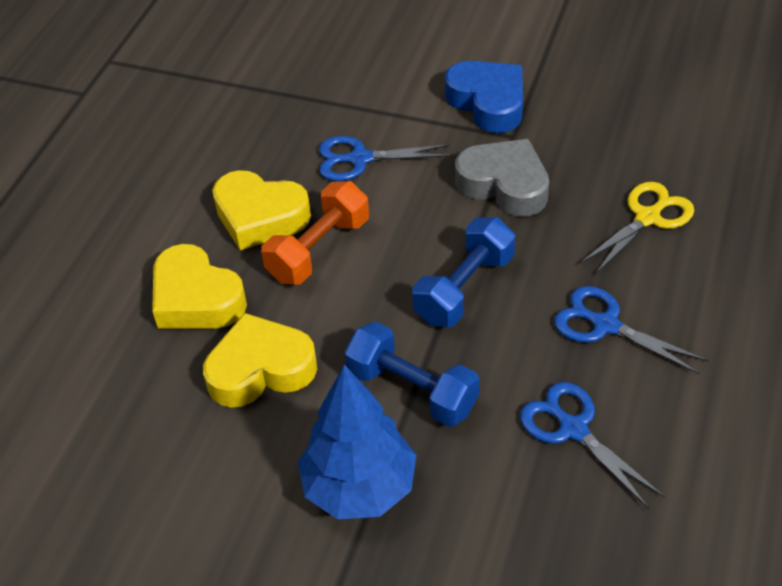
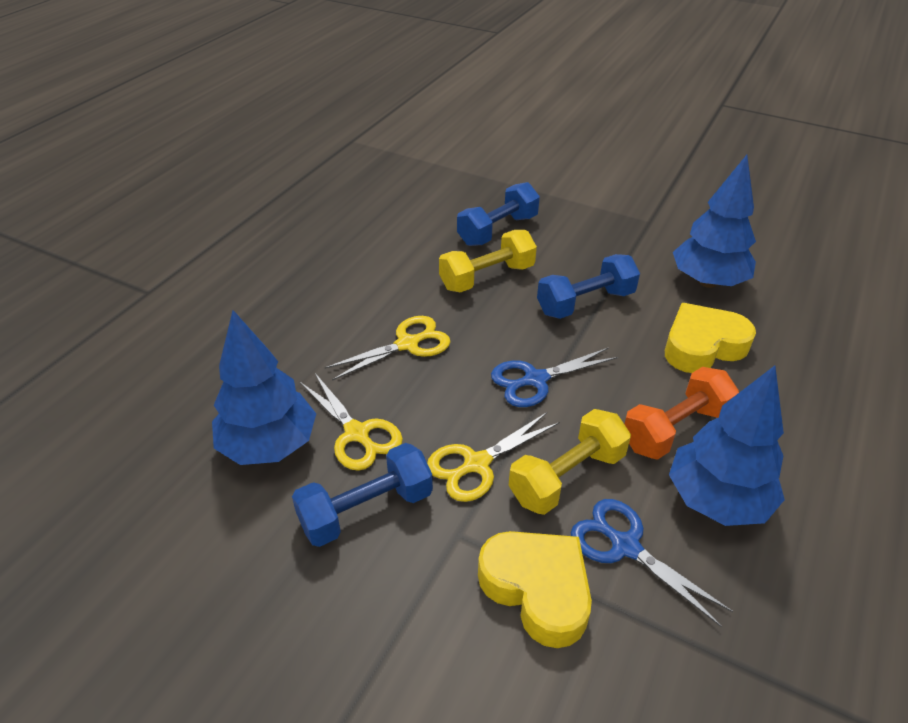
blue dumbbell: [344,322,479,427] [412,217,515,327] = 2 -> [292,443,433,547] [457,182,540,246] [537,254,640,319] = 3
blue heart: [445,61,523,133] = 1 -> none = 0
blue scissors: [319,136,452,181] [520,382,665,509] [554,286,708,375] = 3 -> [491,347,618,407] [571,499,733,627] = 2
blue tree: [298,365,416,519] = 1 -> [212,310,316,465] [669,366,785,526] [673,155,756,288] = 3
grey heart: [455,139,549,217] = 1 -> none = 0
yellow dumbbell: none = 0 -> [439,230,537,292] [508,409,631,515] = 2
yellow heart: [152,244,247,329] [203,313,317,408] [212,170,311,250] = 3 -> [478,531,592,648] [665,303,756,373] = 2
yellow scissors: [579,182,694,275] = 1 -> [299,373,403,471] [325,316,451,381] [427,412,560,502] = 3

